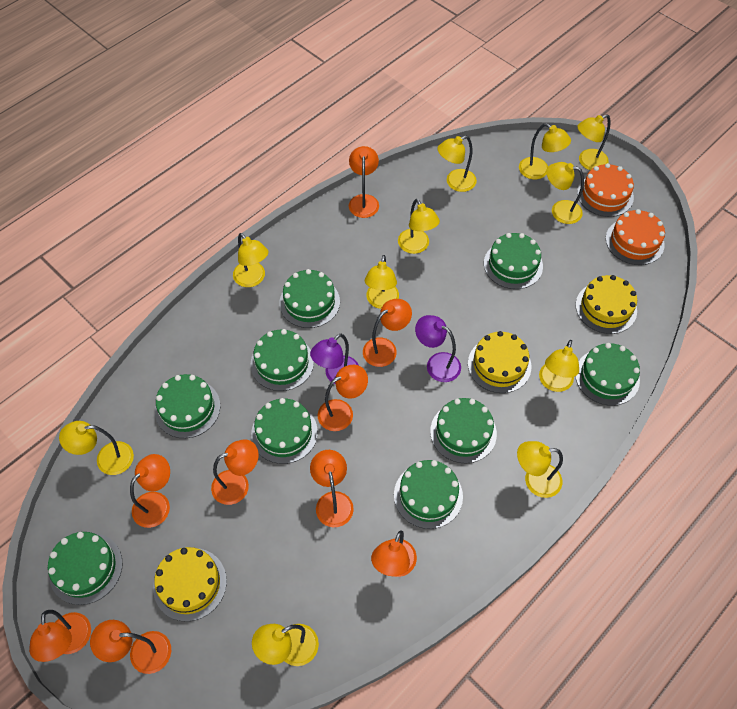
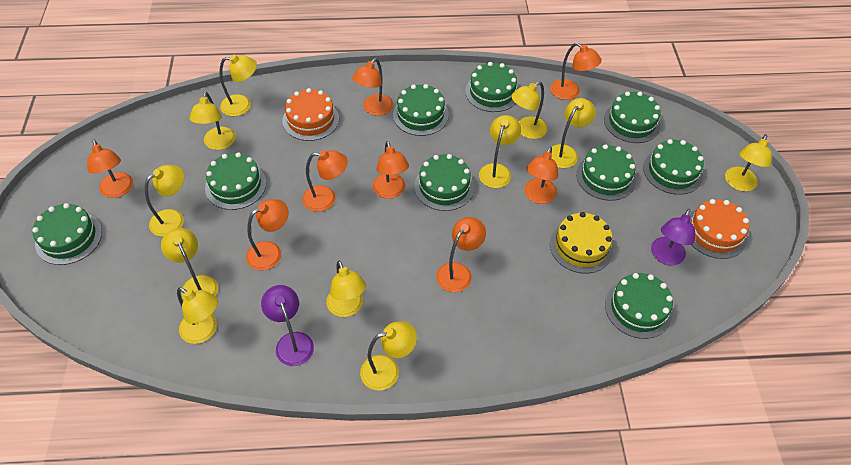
orange lamp: [29,610,91,662] [90,620,171,674] [130,454,170,528] [211,439,259,505] [310,450,354,527] [318,365,368,431] [349,146,379,218] [363,299,412,367] [371,531,417,577] = 9 -> [87,140,133,198] [246,199,288,270] [302,150,348,212] [352,58,393,116] [373,141,409,199] [436,217,486,292] [524,147,558,204] [550,43,602,100] = 8
yellow cake: [153,547,227,622] [468,331,531,393] [576,275,637,334] = 3 -> [550,212,613,273] = 1

